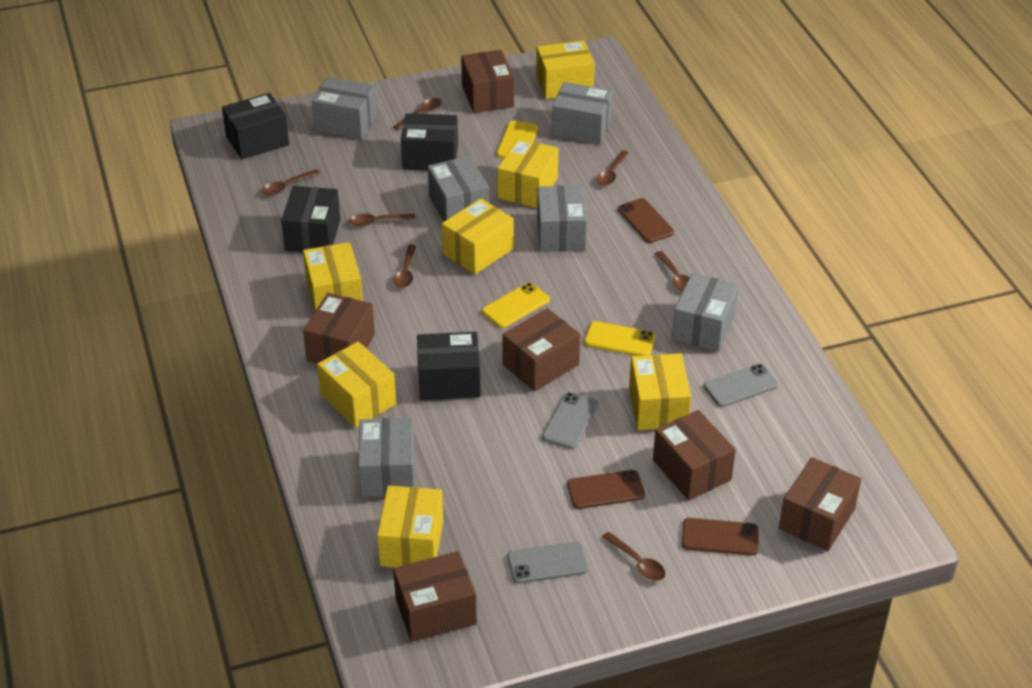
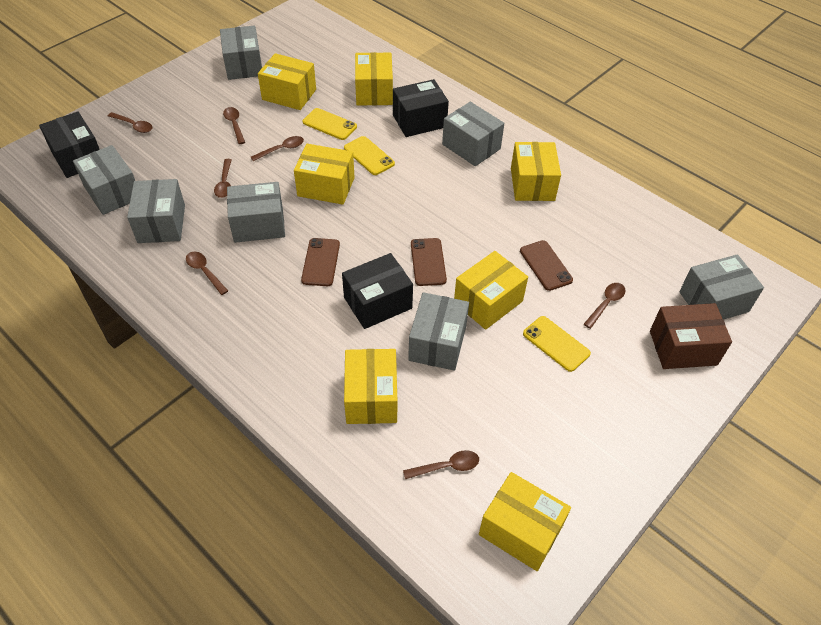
black box: [222,93,289,159] [281,186,340,252] [401,113,458,171] [417,332,481,400] = 4 -> [39,111,100,178] [342,253,413,329] [393,79,449,137] = 3
brown box: [303,293,375,363] [393,551,477,642] [461,50,514,113] [502,308,580,391] [653,410,736,500] [779,457,861,551] = 6 -> [650,303,732,369] = 1
grey box: [312,77,377,139] [358,418,415,497] [428,156,489,221] [537,185,587,252] [552,82,613,144] [672,273,739,352] = 6 -> [73,145,135,215] [127,179,185,243] [220,26,262,80] [227,182,285,243] [408,292,469,371] [442,102,504,166] [679,254,764,320] = 7
grey phone: [508,541,588,584] [542,392,598,449] [704,364,778,407] = 3 -> none = 0

